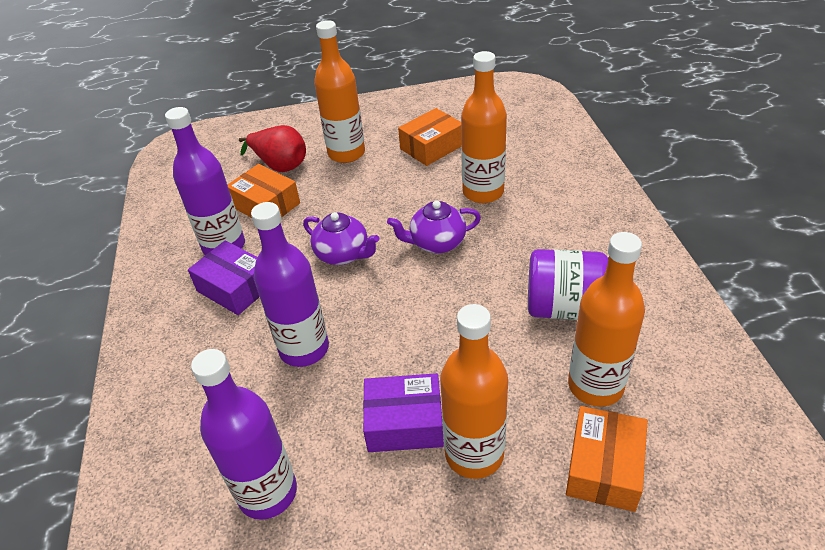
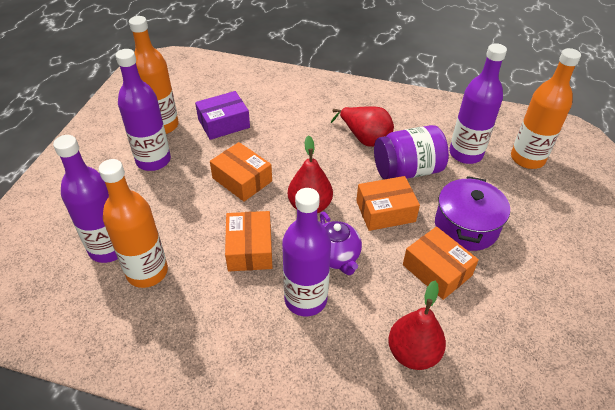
orange bottle: [314,20,365,163] [440,304,508,479] [461,51,507,203] [568,232,645,407] = 4 -> [99,159,168,288] [129,16,179,134] [511,48,581,169] = 3
orange box: [228,164,300,218] [398,108,462,166] [566,406,648,512] = 3 -> [210,142,272,202] [225,211,272,271] [356,176,420,231] [403,227,479,300] = 4
purple bottle: [165,107,245,255] [191,349,297,520] [251,202,329,367] = 3 -> [53,135,118,263] [116,49,171,171] [282,188,331,316] [449,43,507,164] = 4
purple box: [188,240,260,315] [363,373,444,452] = 2 -> [195,91,250,140] = 1
purple pot: none = 0 -> [435,176,510,251] = 1
purple teapot: [303,212,379,265] [387,200,481,254] = 2 -> [320,212,362,275] = 1
red pear: [239,125,306,172] = 1 -> [288,135,333,213] [331,107,394,147] [388,281,446,370] = 3

